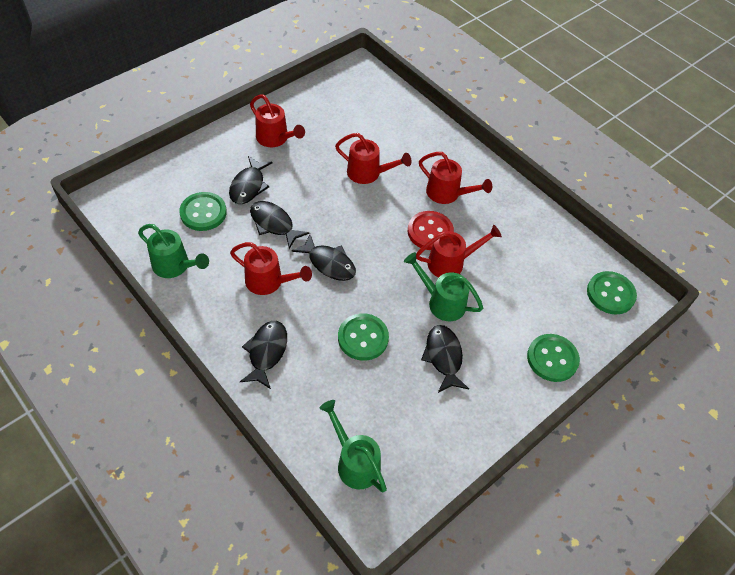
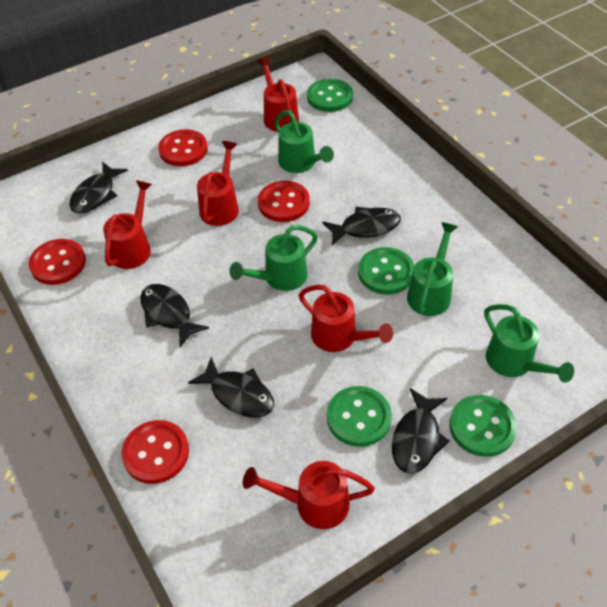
green watering can: [138,224,209,278] [319,400,387,493] [404,252,483,321] = 3 -> [229,225,318,291] [275,110,334,173] [407,222,458,316] [484,304,574,383] = 4
red button: [408,211,454,250] = 1 -> [29,239,86,285] [122,420,189,484] [158,129,208,166] [258,181,310,222] = 4

